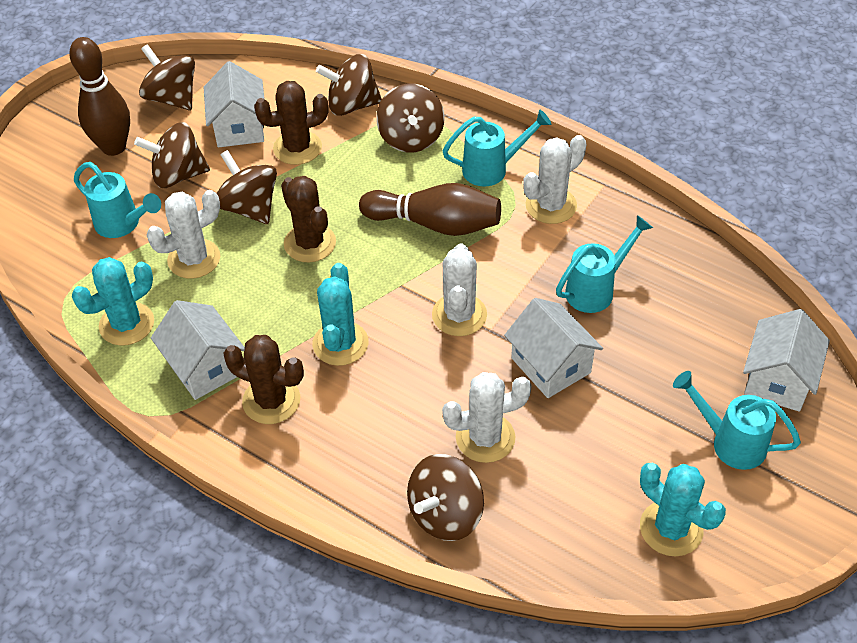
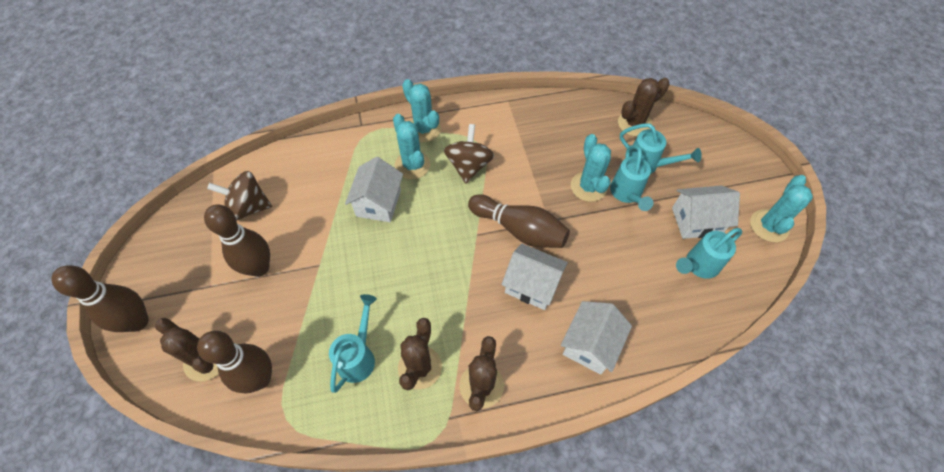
brown bowling pin: [69,37,130,156] [359,183,501,236] = 2 -> [51,265,149,332] [197,331,272,394] [204,205,270,277] [468,194,570,248] = 4
brown cactus: [224,335,304,424] [254,81,329,165] [281,176,336,262] = 3 -> [155,318,219,382] [398,318,442,390] [459,336,504,411] [618,78,670,137] = 4
brown spinning top: [134,122,210,188] [139,44,195,110] [217,150,277,224] [316,54,382,116] [376,83,444,153] [407,454,484,541] = 6 -> [207,171,272,221] [444,124,494,184] = 2
turquoise cactus: [72,257,154,346] [313,263,368,366] [640,463,726,557] = 3 -> [393,114,430,179] [402,79,441,142] [571,134,611,202] [750,175,813,242] = 4
white cactus: [147,190,220,279] [432,243,487,336] [442,372,532,463] [523,135,586,224] = 4 -> none = 0

